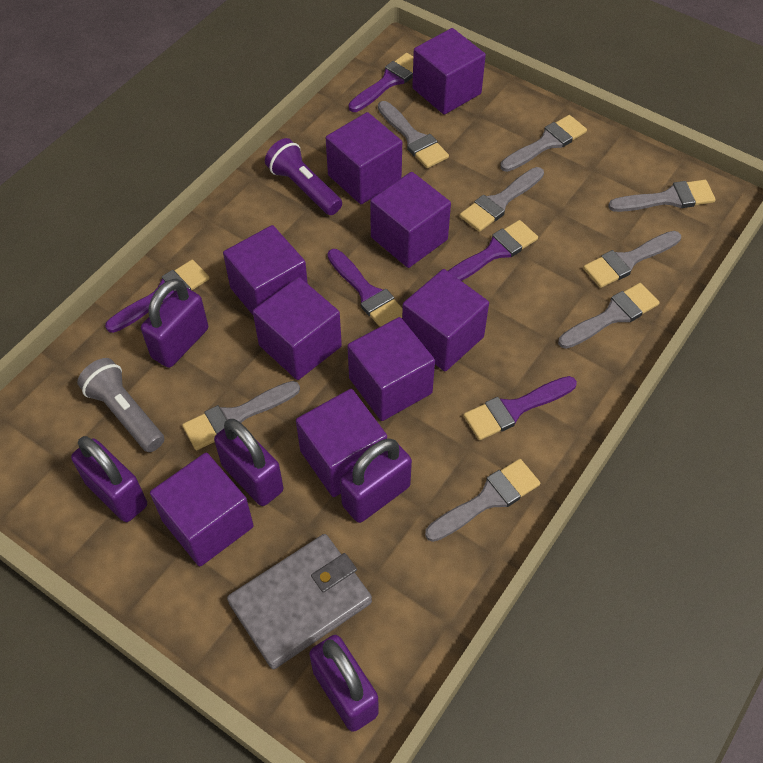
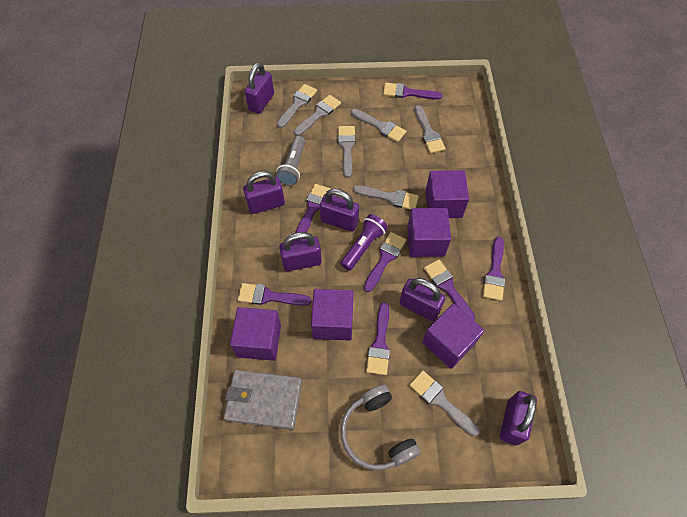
grey brush: [182,381,300,450] [378,101,449,168] [425,459,540,542] [460,167,544,232] [500,115,587,172] [558,283,659,349] [583,231,681,288] [608,180,716,212] = 8 -> [277,84,317,128] [294,95,341,136] [338,126,356,178] [351,109,406,142] [353,185,419,210] [410,371,479,436] [414,105,446,153] = 7
grey headphones: none = 0 -> [340,385,421,471] = 1
purple brush: [105,260,210,333] [327,249,402,327] [349,53,413,112] [448,220,538,281] [463,376,577,440] = 5 -> [238,283,312,306] [295,184,330,240] [364,232,406,292] [366,302,390,375] [383,83,443,99] [424,260,475,320] [483,237,505,301] = 7
purple cube: [150,453,254,566] [223,225,308,315] [253,277,342,380] [296,389,387,497] [326,112,402,204] [347,317,435,421] [370,172,451,268] [402,269,489,371] [412,28,486,115] = 9 -> [230,307,281,361] [311,289,354,341] [407,208,451,257] [422,304,484,369] [425,170,469,218] = 5
purple padlock: [71,436,147,522] [141,278,208,368] [214,419,283,506] [309,635,378,732] [340,438,412,523] = 5 -> [243,171,285,214] [244,63,274,114] [279,232,322,271] [320,189,359,232] [399,278,445,321] [500,391,537,446] = 6

